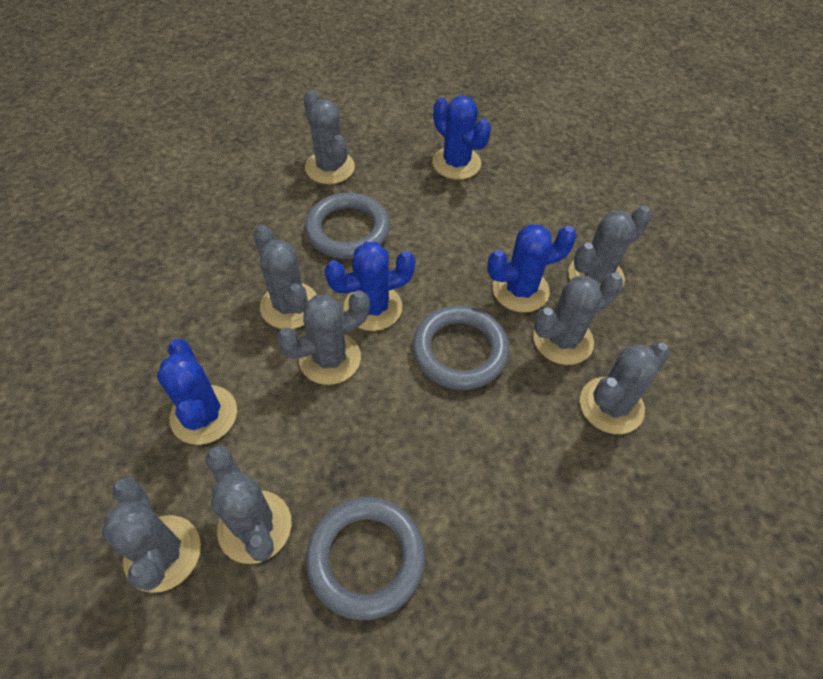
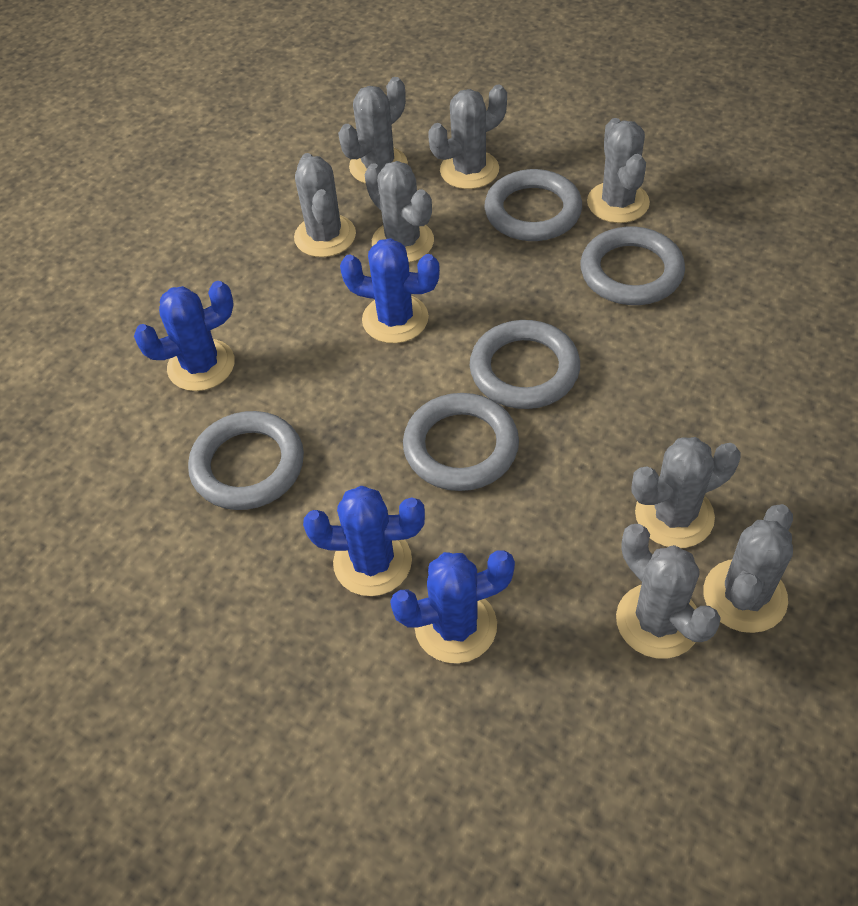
grey ring: [305,193,390,259] [306,497,425,620] [412,305,509,390] = 3 -> [188,411,304,510] [403,393,519,491] [470,320,580,409] [484,169,582,241] [581,226,685,305] = 5

